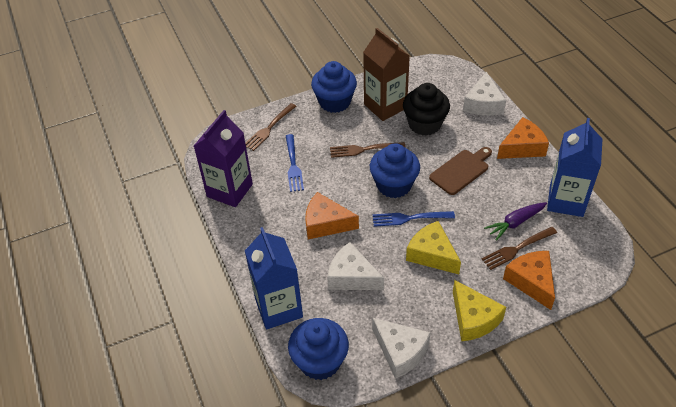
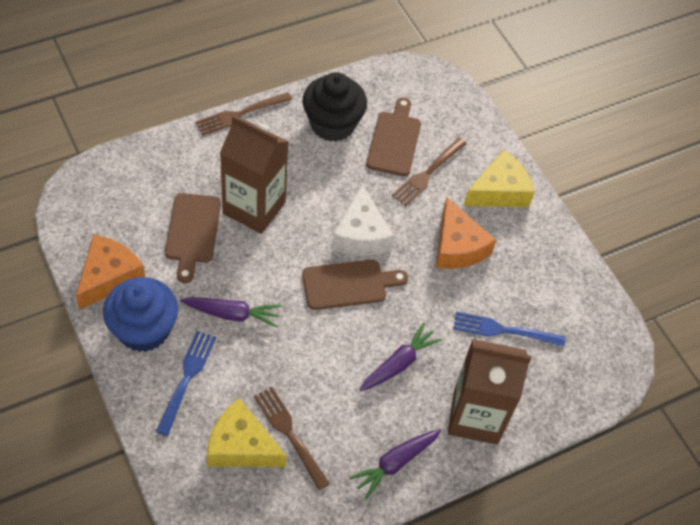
blue carton: [245,227,303,329] [547,118,603,217] = 2 -> none = 0
blue cupcake: [288,318,349,380] [311,61,357,113] [370,143,420,198] = 3 -> [103,277,178,352] = 1
brown carton: [363,28,410,121] = 1 -> [220,115,289,234] [448,339,531,445] = 2
brown cutting board: [429,147,492,195] = 1 -> [165,193,221,283] [302,260,408,310] [366,97,421,176] = 3
orange cheese: [305,192,359,240] [497,117,549,159] [503,251,555,310] = 3 -> [76,234,145,310] [436,197,497,269] = 2
purple carrot: [484,202,547,241] = 1 -> [180,297,281,328] [349,429,441,499] [360,323,442,391] = 3
purple carton: [194,110,253,207] = 1 -> none = 0
white cheese: [327,242,384,290] [372,318,431,379] [463,72,506,116] = 3 -> [331,184,394,256] = 1

